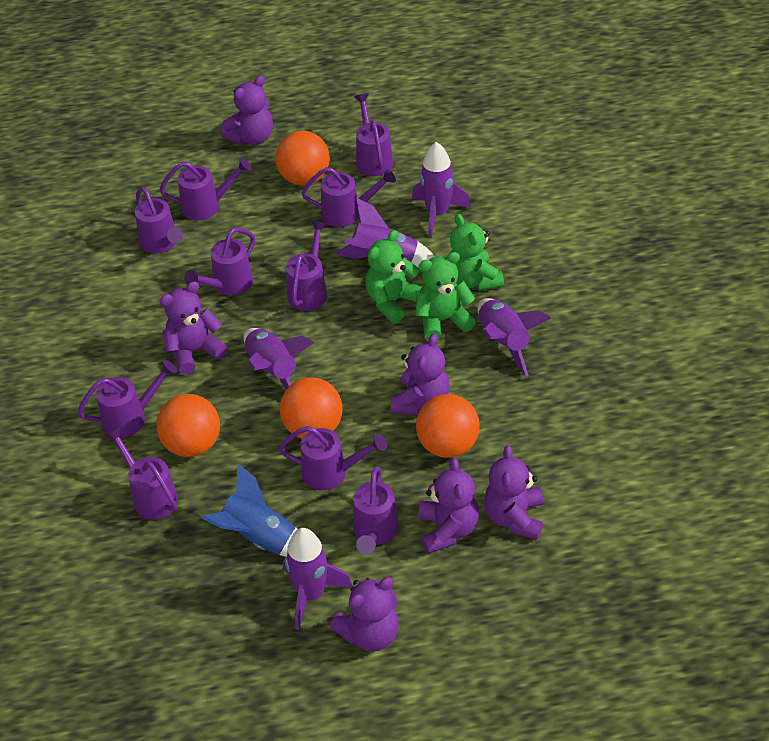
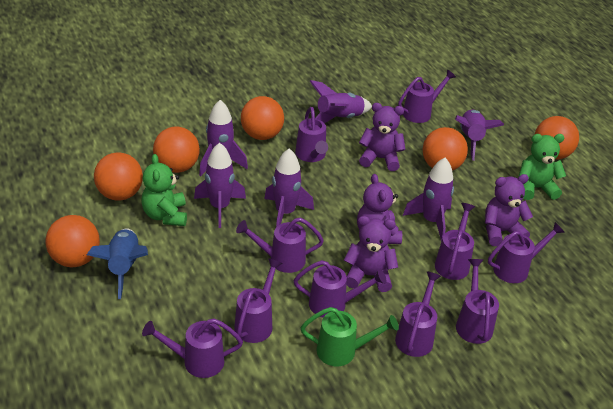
green teddy bear: [366,230,422,324] [416,252,476,340] [449,214,504,291] = 3 -> [141,154,187,226] [519,134,566,200] = 2
green watering can: none = 0 -> [301,307,399,366] = 1
orange ball: [157,394,220,457] [275,131,330,186] [280,377,343,439] [416,394,480,458] = 4 -> [46,215,100,267] [94,153,143,201] [153,126,200,173] [241,96,284,140] [423,127,468,171] [535,116,579,160] = 6
purple rocket: [244,328,314,390] [283,528,352,630] [336,198,435,267] [412,142,471,238] [477,298,551,377] = 5 -> [194,142,246,228] [199,100,248,176] [264,148,314,227] [310,80,372,123] [403,158,454,242] [455,110,504,161] = 6
purple teddy bear: [160,281,227,374] [221,76,273,145] [330,577,399,652] [391,333,450,415] [418,457,479,554] [484,445,543,540] = 6 -> [344,216,398,292] [357,174,402,244] [359,103,406,171] [485,174,533,246] = 4

